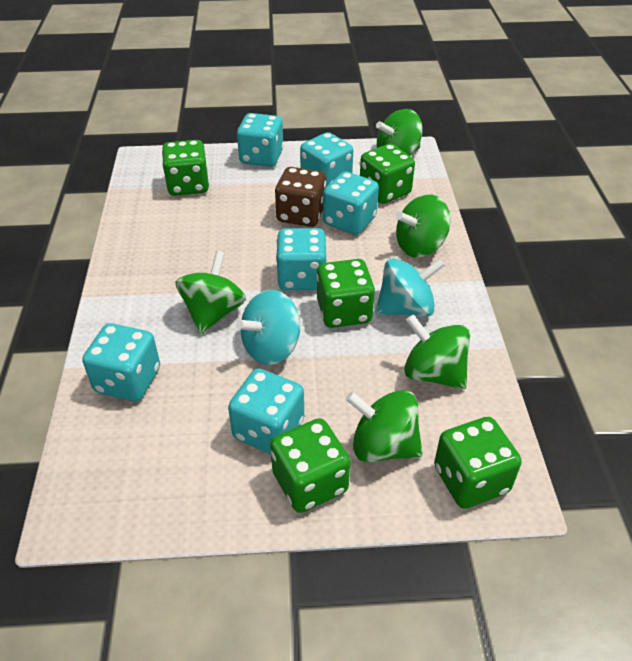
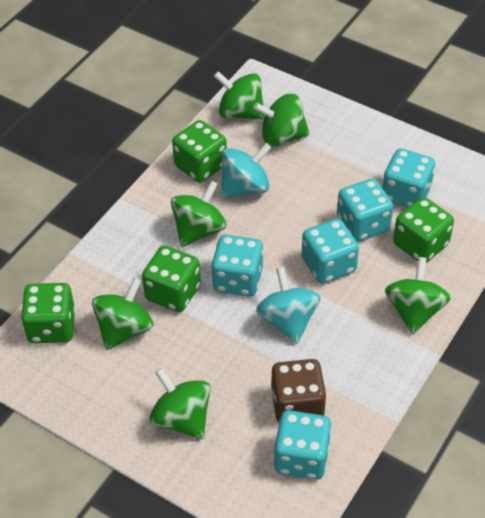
green dice: [162,140,209,196] [270,418,350,513] [316,259,375,328] [360,144,415,204] [434,417,522,509] = 5 -> [21,283,75,343] [142,245,201,312] [172,120,227,183] [393,197,454,263] = 4
green spinning top: [176,251,246,334] [346,390,423,462] [376,109,422,156] [396,195,451,258] [404,315,470,389] = 5 -> [92,277,153,350] [150,368,211,439] [171,180,226,247] [214,71,265,120] [253,93,310,147] [385,257,451,335] = 6
turquoise dice: [82,323,160,401] [228,369,304,454] [237,113,284,167] [276,228,327,290] [300,132,353,187] [323,171,379,235] = 6 -> [211,234,263,297] [274,410,332,480] [302,218,359,284] [337,178,393,242] [382,148,435,208] = 5

